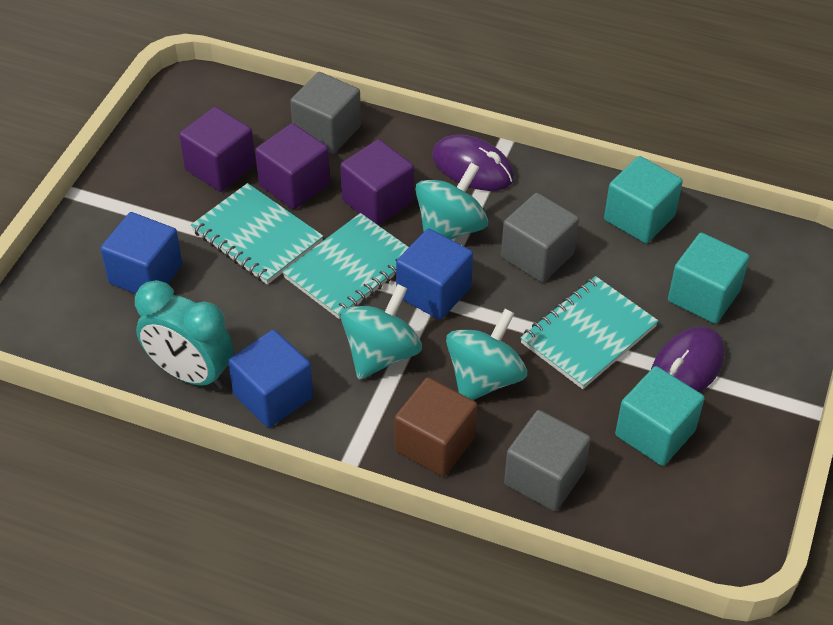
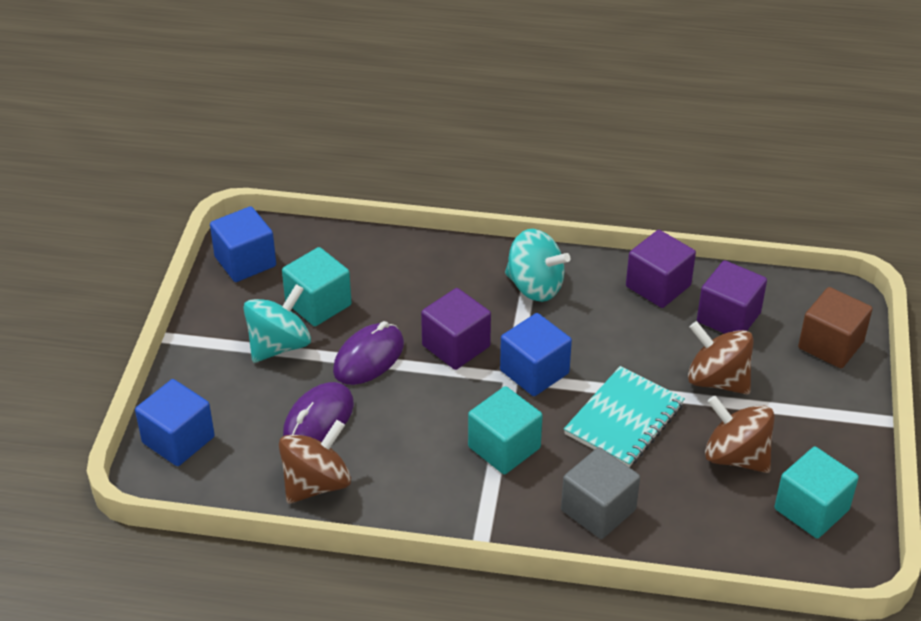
brown spinning top: none = 0 -> [279,420,351,504] [688,321,754,395] [705,396,775,473] = 3
grey cube: [290,72,361,154] [501,193,579,282] [504,410,591,511] = 3 -> [561,447,640,539] = 1
turquoise clock: [135,280,234,389] = 1 -> none = 0
turquoise notebook: [191,183,324,285] [282,213,409,319] [520,276,658,389] = 3 -> [564,366,685,467] = 1
turquoise spinning top: [341,284,422,380] [415,163,488,240] [446,309,527,400] = 3 -> [243,284,311,363] [505,229,570,302] = 2

